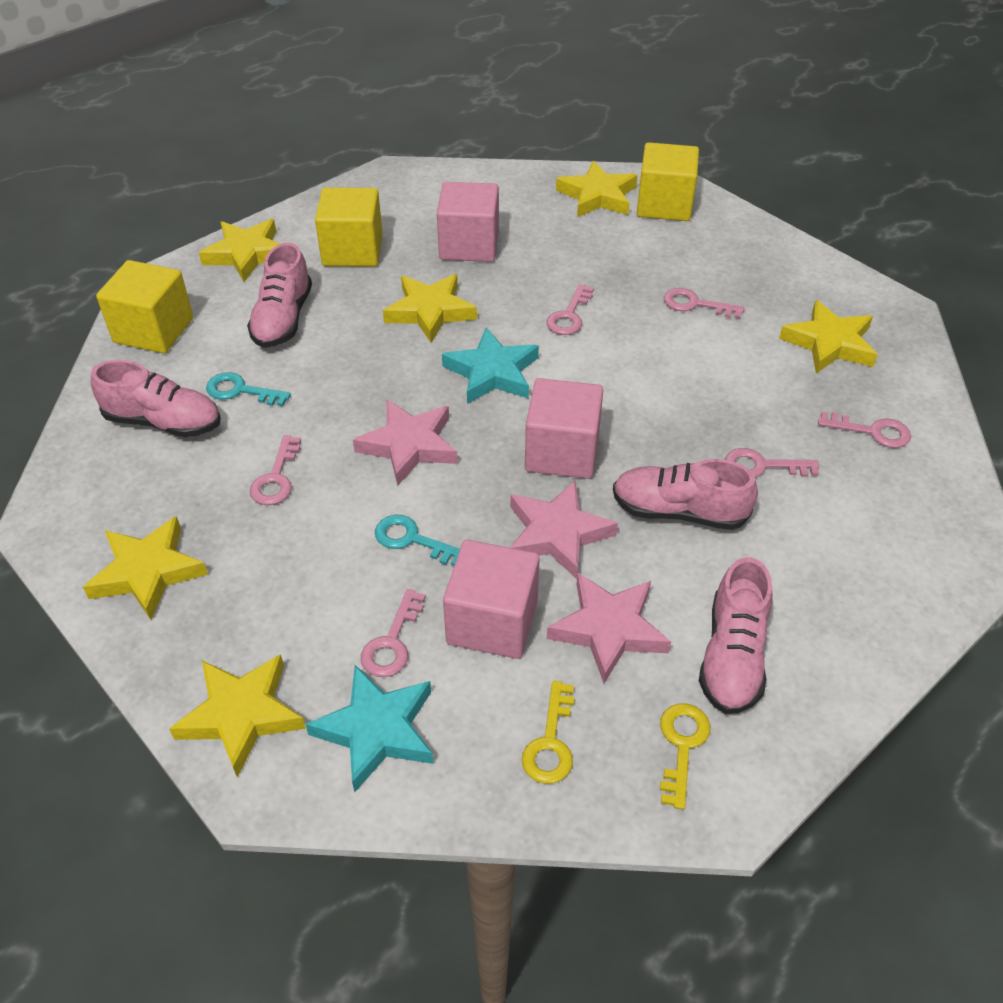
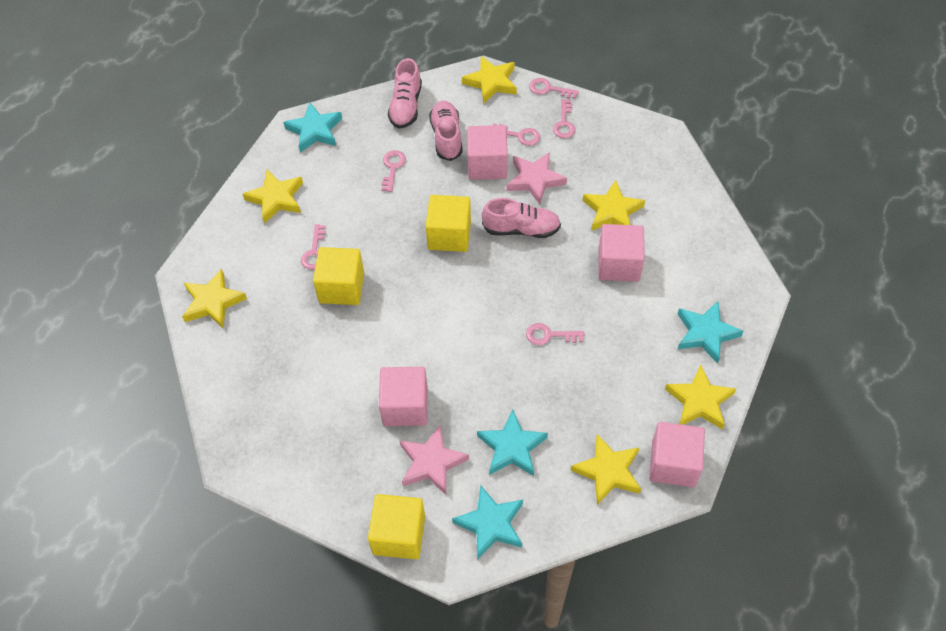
pink cube: [437,182,499,262] [443,540,540,659] [525,378,603,479] = 3 -> [379,367,428,426] [467,125,508,180] [599,224,645,282] [649,422,705,487] = 4
pink shoe: [91,360,221,438] [247,243,312,348] [613,459,758,530] [699,557,773,714] = 4 -> [388,58,422,129] [429,101,463,161] [482,198,561,238] = 3
pink star: [353,399,458,486] [510,481,618,579] [547,573,671,683] = 3 -> [400,425,469,495] [507,152,567,205] = 2
turquoise key: [206,372,291,406] [375,515,460,566] = 2 -> none = 0
turquoise star: [305,665,434,792] [442,328,539,404] = 2 -> [283,102,342,152] [452,485,523,559] [477,410,548,476] [678,301,743,364] = 4
yellow key: [522,681,575,784] [660,703,710,810] = 2 -> none = 0

